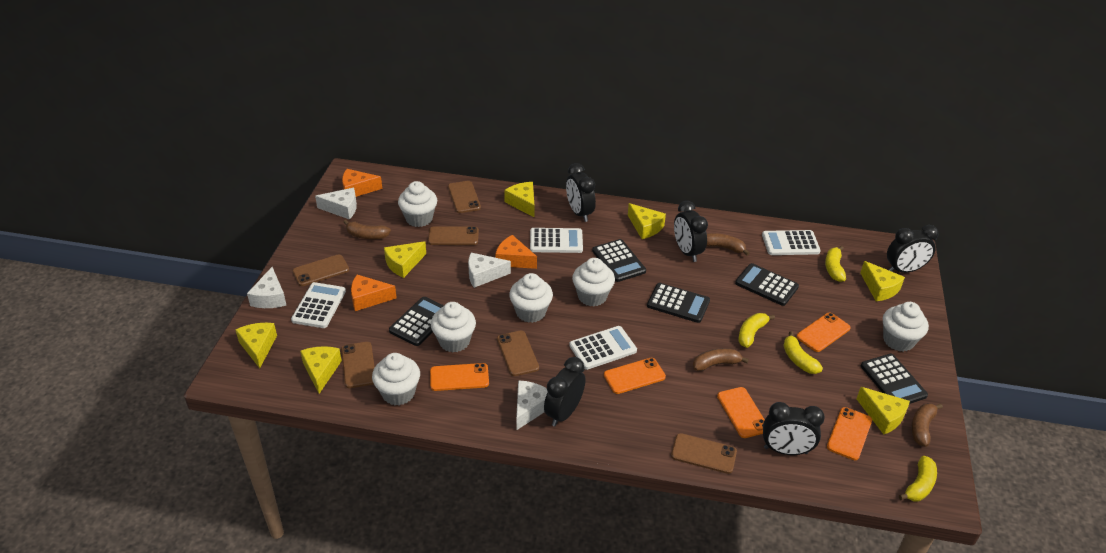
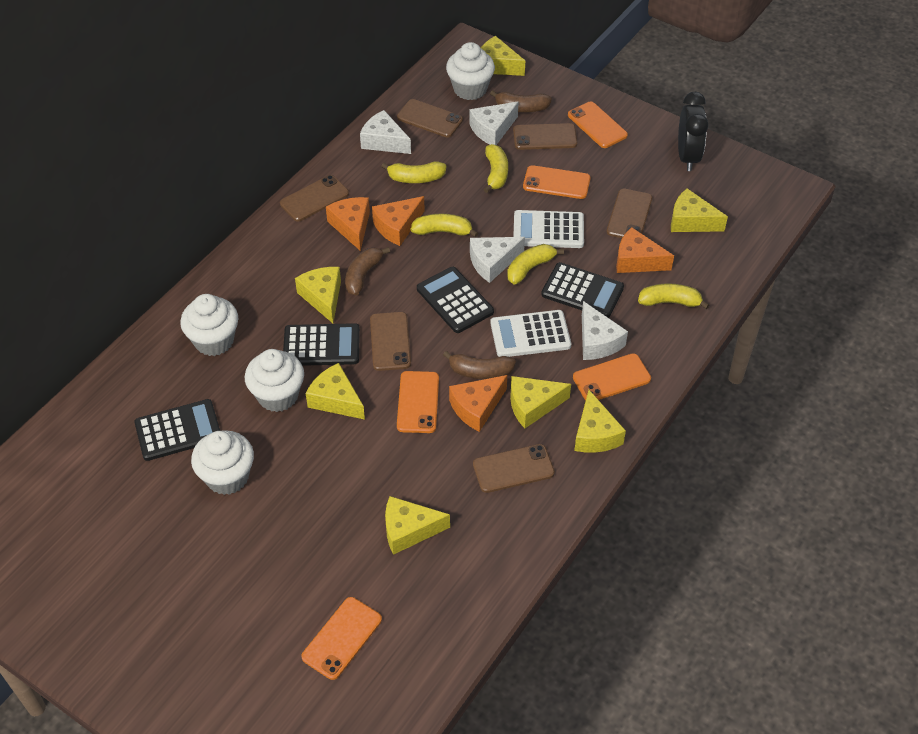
black calculator: [389,297,444,346] [592,239,646,282] [647,283,710,323] [735,263,799,306] [861,354,928,404] = 5 -> [134,399,220,461] [283,323,360,366] [417,267,494,333] [541,262,624,318] = 4
black clock: [544,357,586,426] [566,163,596,222] [674,201,708,262] [763,402,825,455] [887,225,939,273] = 5 -> [678,92,708,171] = 1
brown banana: [343,220,391,239] [693,348,749,371] [707,233,750,255] [911,403,943,447] = 4 -> [345,247,390,295] [443,351,516,379] [490,90,552,112] = 3
orange cheese: [342,169,382,197] [351,275,397,311] [495,235,537,269] = 3 -> [326,197,370,251] [372,196,425,246] [449,375,507,432] [616,227,674,273] = 4
white calculator: [291,282,346,328] [530,228,583,253] [569,326,637,370] [762,230,821,255] = 4 -> [490,310,571,357] [513,210,584,248] = 2
white cupcake: [372,353,420,405] [398,181,437,227] [431,302,476,352] [509,273,553,323] [572,258,615,306] [883,302,929,352] = 6 -> [180,294,238,356] [191,430,254,495] [245,349,304,412] [446,42,495,100] = 4
yellow banana: [738,313,775,348] [783,331,823,374] [825,246,846,282] [899,456,937,501] = 4 -> [381,162,446,183] [411,214,478,237] [484,144,508,193] [507,244,564,284] [638,283,709,309] = 5

